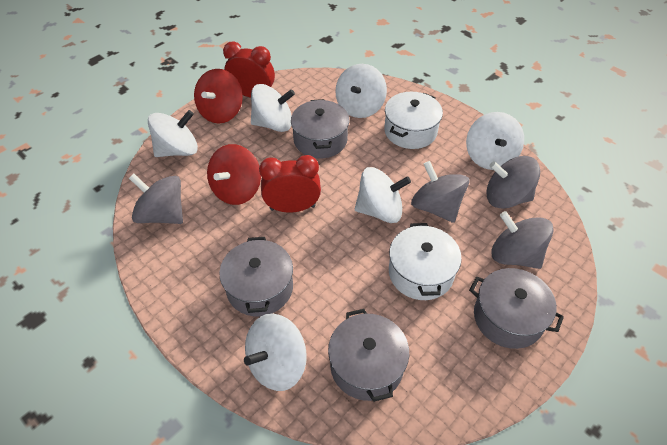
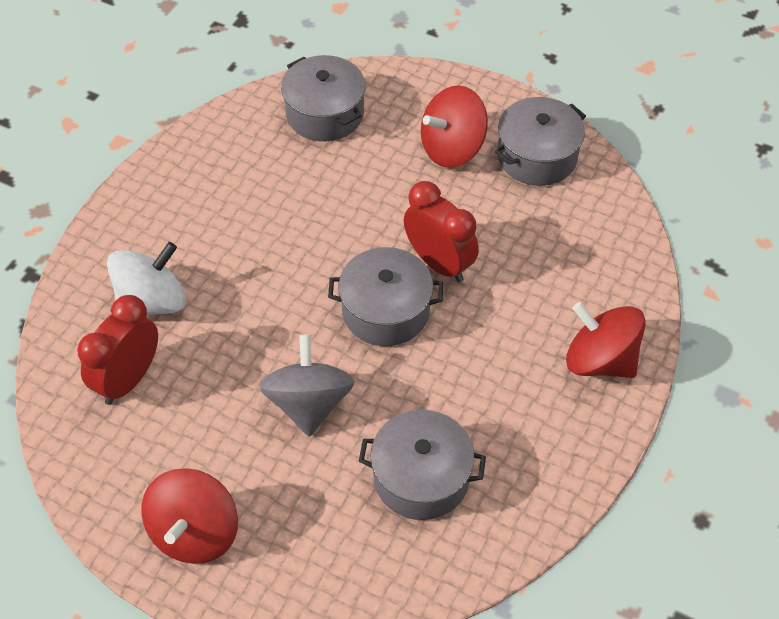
grey spinning top: [129,174,183,224] [411,161,470,223] [486,156,540,209] [492,211,554,269] = 4 -> [259,334,355,437] = 1
red spinning top: [194,69,243,124] [207,144,261,205] = 2 -> [141,468,238,564] [421,85,488,168] [566,302,646,378] = 3
white pot: [384,92,443,149] [389,223,462,300] = 2 -> none = 0
white spinning top: [148,110,198,157] [244,313,307,391] [251,84,295,132] [335,64,387,118] [355,167,411,223] [466,112,524,170] = 6 -> [107,242,186,315] = 1

